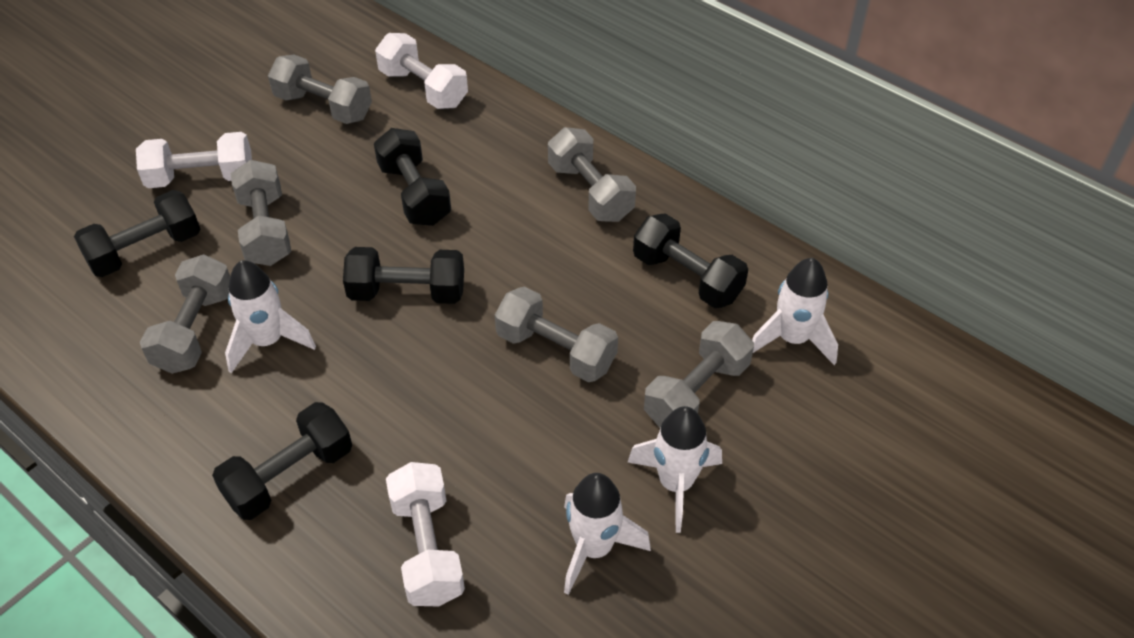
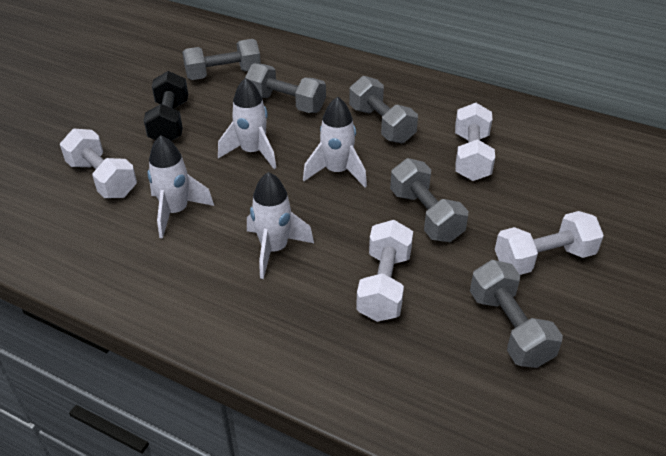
black dumbbell: [74,190,200,277] [212,402,352,520] [343,247,464,304] [374,128,451,226] [633,213,748,308] = 5 -> [144,71,188,141] = 1
grey dumbbell: [140,254,230,374] [231,160,291,266] [268,55,372,124] [495,287,618,382] [548,127,636,222] [644,321,754,428] = 6 -> [182,39,261,80] [245,63,326,113] [349,76,418,143] [390,158,468,242] [470,260,563,368] = 5
white dumbbell: [136,132,252,188] [375,33,468,109] [386,462,465,607] = 3 -> [60,129,137,198] [356,220,413,322] [455,103,495,181] [495,211,604,275] = 4

